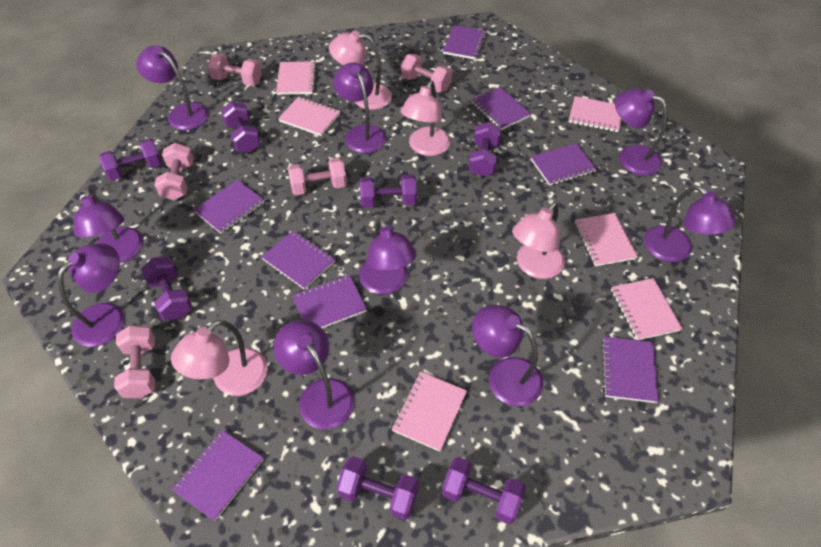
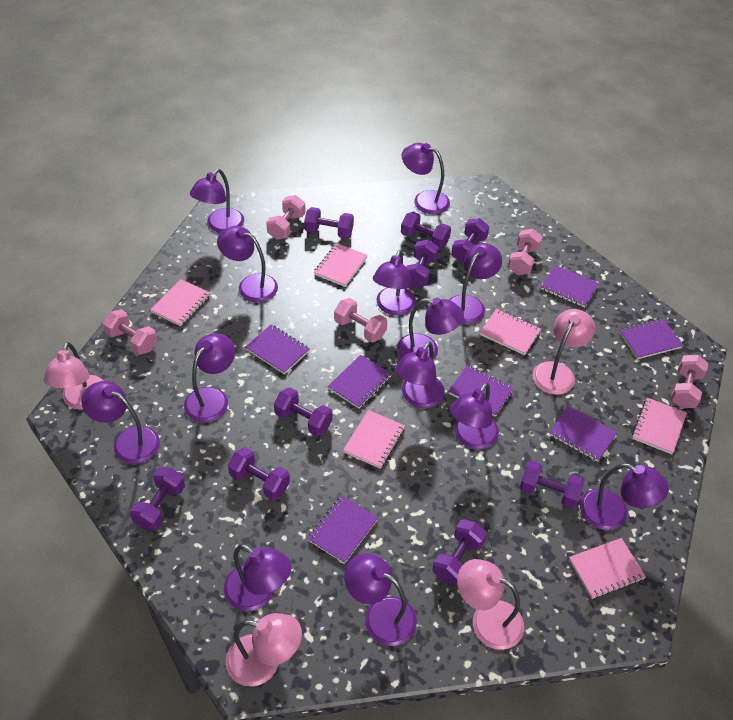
purple dumbbell: [99,139,162,181] [141,257,192,321] [221,102,261,153] [336,456,419,520] [359,174,417,208] [442,457,526,524] [469,122,501,177] = 7 -> [130,467,185,531] [228,447,290,500] [274,387,333,436] [304,207,354,239] [401,212,451,249] [407,239,439,288] [432,519,487,585] [451,218,489,263] [519,460,584,509] = 9
purple lamp: [58,243,125,347] [74,187,143,263] [136,45,209,130] [274,320,355,429] [333,63,386,154] [359,218,416,294] [472,305,543,406] [615,88,667,176] [644,185,736,262] = 9 -> [81,381,160,464] [184,333,235,423] [190,169,244,233] [217,226,278,303] [224,544,291,611] [344,553,417,646] [373,250,416,316] [395,341,445,408] [397,298,464,360] [402,143,450,214] [449,243,502,324] [450,383,499,450] [580,463,669,530] = 13
purple notebook: [172,430,264,521] [194,180,264,234] [262,230,335,290] [292,274,367,328] [443,25,487,60] [472,87,531,130] [531,143,597,186] [601,336,659,403] = 8 -> [245,325,310,374] [307,496,379,564] [328,355,392,408] [448,365,514,417] [541,265,600,308] [549,406,618,462] [619,318,683,359] = 7

